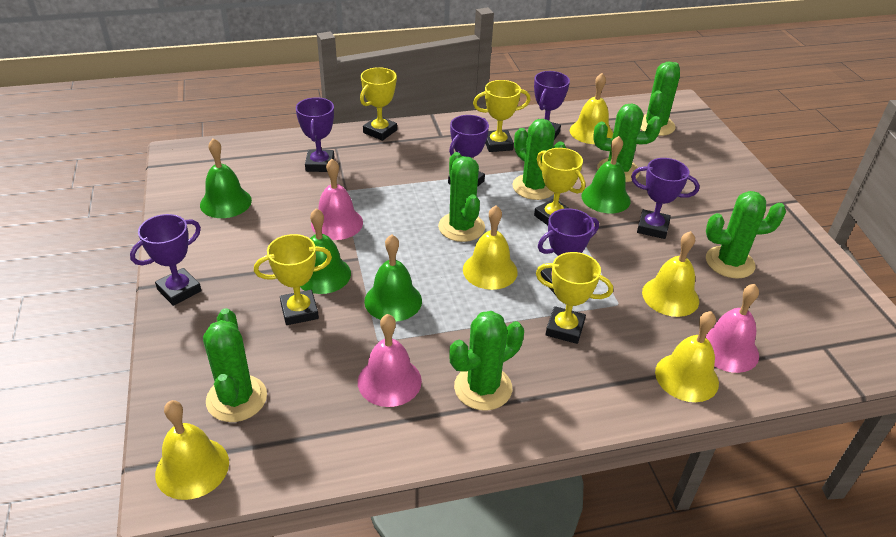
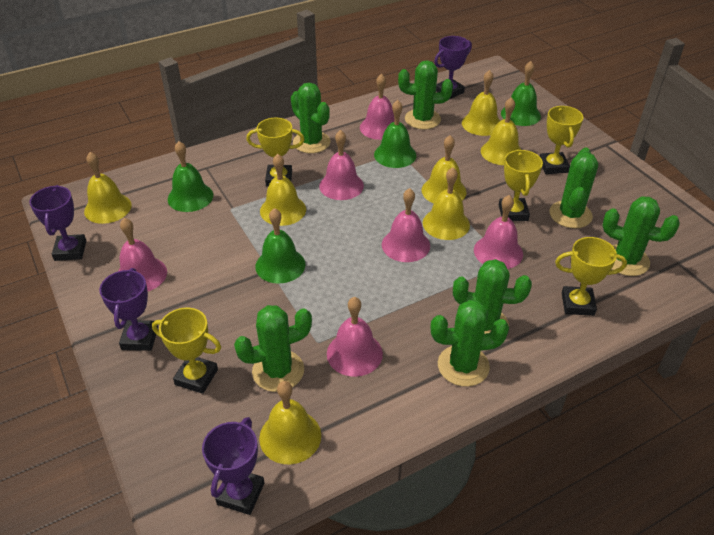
pink bell: [311,159,363,240] [358,314,422,407] [706,284,759,373] = 3 -> [119,218,167,291] [319,130,364,200] [327,297,383,377] [360,74,394,140] [382,188,430,262] [474,195,523,269] = 6
purple trophy: [130,214,202,306] [296,97,334,172] [448,115,489,187] [534,71,570,140] [538,208,599,294] [631,158,699,239] = 6 -> [29,185,86,261] [99,268,158,351] [202,417,265,515] [434,36,472,99] = 4
yellow bell: [155,400,229,500] [463,205,518,290] [570,73,613,144] [642,231,699,317] [655,311,719,402] = 5 -> [84,152,132,224] [259,381,321,464] [260,154,306,226] [422,135,467,203] [423,167,470,240] [462,70,500,136] [481,97,521,165] = 7

